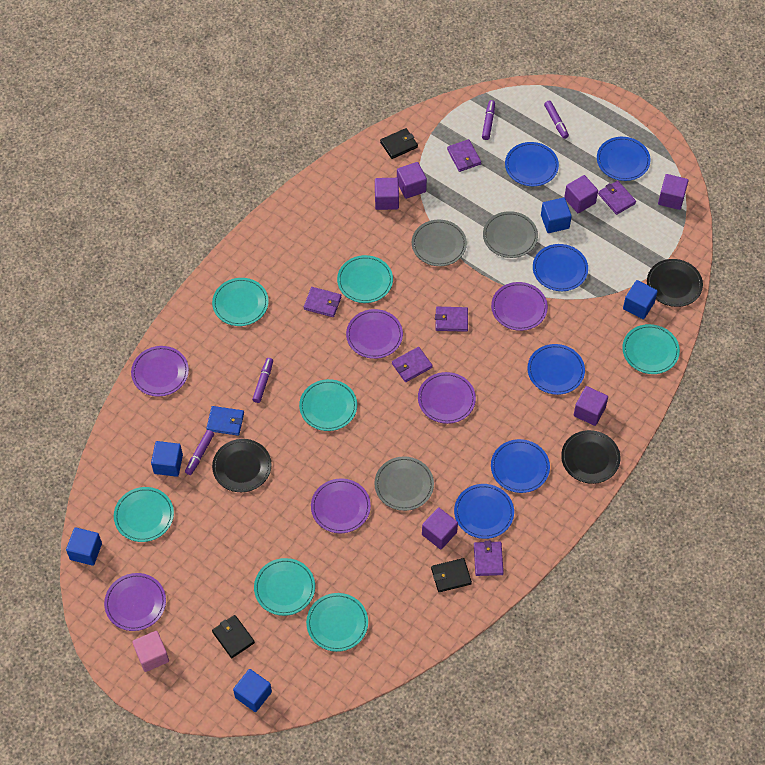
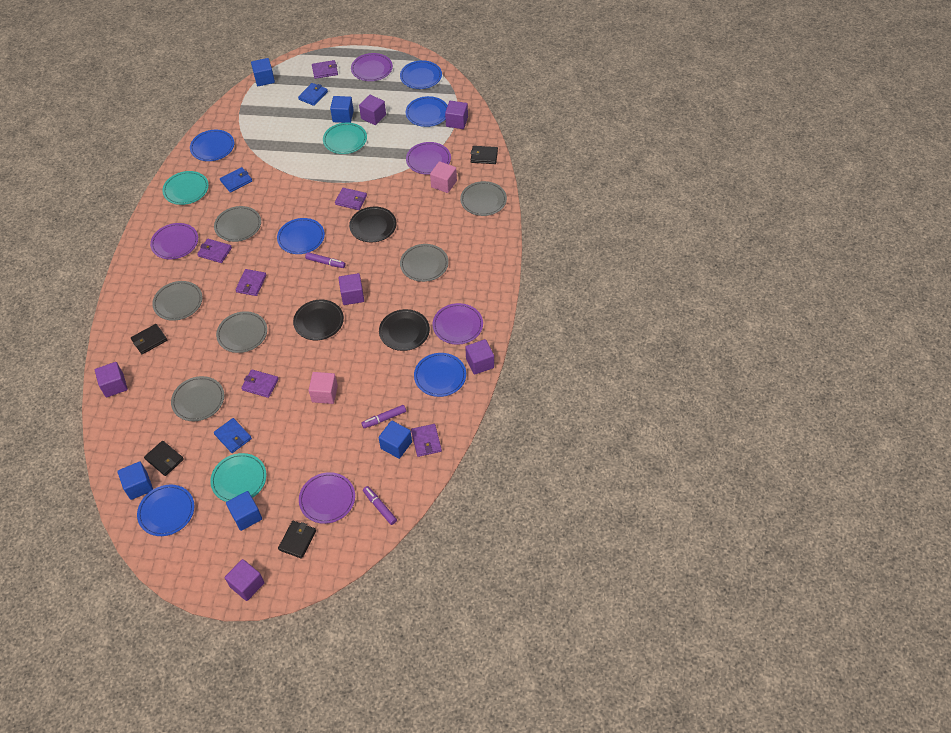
black wallet: [212,615,255,658] [380,128,418,159] [431,558,472,592] = 3 -> [131,324,167,354] [144,441,184,476] [278,521,316,559] [471,146,498,164] = 4
blue wallet: [206,406,244,436] = 1 -> [214,418,252,453] [220,167,252,193] [298,83,328,106] = 3
grey plate: [375,456,434,511] [412,220,467,266] [483,211,538,258] = 3 -> [152,281,203,321] [171,376,224,421] [214,206,261,242] [216,311,267,353] [400,244,449,282] [460,181,507,216] = 6
pink cube: [132,631,169,672] = 1 -> [309,372,338,404] [430,161,457,193] = 2
purple marker: [185,430,214,475] [252,358,273,403] [482,100,495,140] [544,101,569,139] = 4 -> [305,252,346,268] [361,405,406,428] [363,486,397,525] = 3
purple plate: [104,573,166,631] [131,346,189,396] [311,479,371,533] [346,309,403,359] [418,372,476,424] [491,282,548,331] = 6 -> [150,223,198,259] [299,472,355,524] [351,53,393,81] [406,142,451,175] [432,303,483,345] = 5
turquoise plate: [114,487,174,542] [212,278,269,326] [254,558,315,616] [299,379,357,431] [306,593,368,652] [337,255,393,303] [622,324,680,374] = 7 -> [162,171,209,205] [210,453,267,502] [323,123,367,154] = 3

